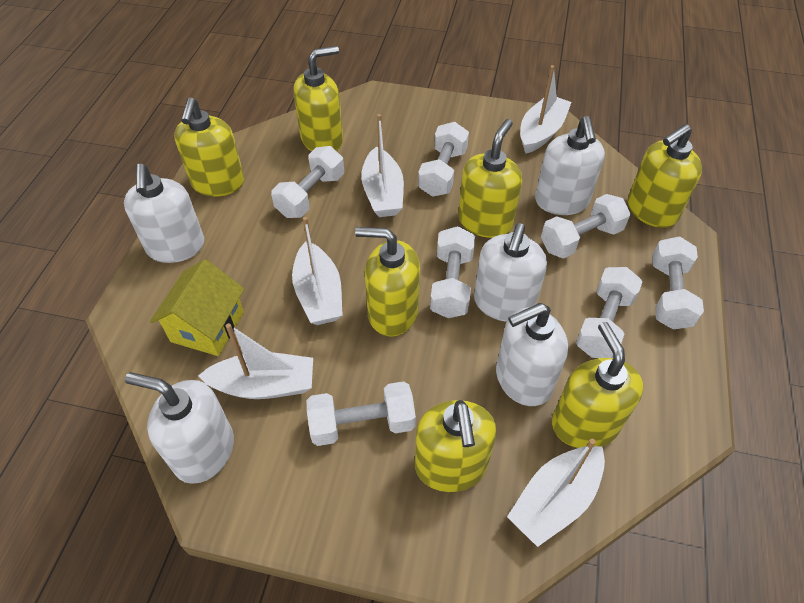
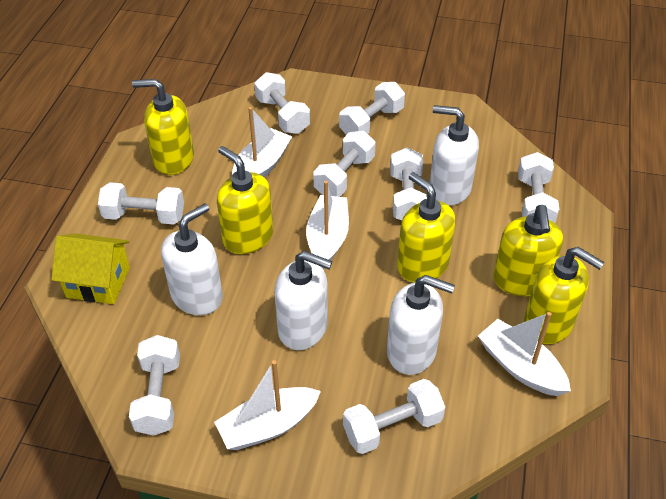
white boat: [198,323,313,399] [292,217,343,325] [361,114,404,217] [507,439,605,547] [520,65,572,154] = 5 -> [214,360,321,450] [232,107,292,178] [306,181,349,268] [478,312,571,396] = 4
white dumbbell: [271,146,344,218] [307,381,416,446] [418,122,469,197] [430,226,475,318] [541,194,631,258] [576,267,643,358] [652,236,704,330] = 7 -> [98,182,184,225] [129,335,180,436] [254,72,310,134] [313,131,376,197] [339,82,405,135] [343,379,445,454] [390,148,427,221] [518,152,559,223] = 8
white soap dispenser: [124,164,204,263] [125,372,234,484] [474,223,547,322] [496,303,568,406] [535,116,605,215] = 5 -> [161,203,223,315] [274,251,332,350] [387,275,455,375] [430,105,479,205] = 4
yellow soap dispenser: [174,97,244,197] [293,46,343,151] [355,227,420,336] [415,400,496,492] [458,119,522,238] [552,322,643,448] [628,124,702,228] = 7 -> [132,79,194,175] [217,146,273,254] [397,172,456,283] [494,205,563,296] [524,247,605,344] = 5

